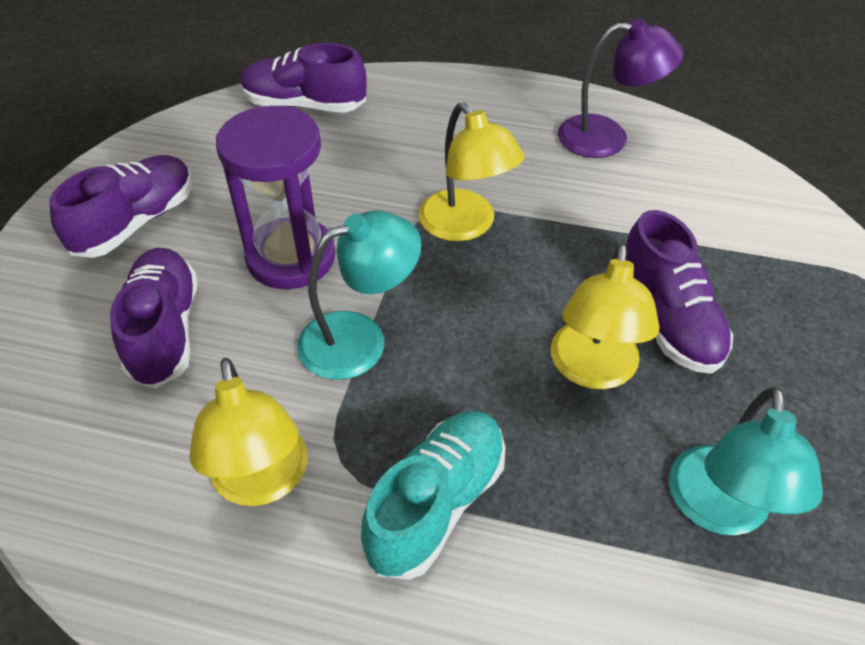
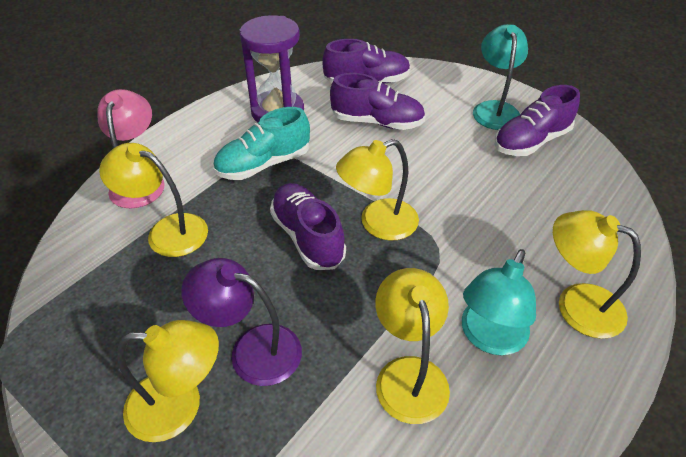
pink lamp: none = 0 -> [97,89,165,208] = 1
yellow lamp: [189,358,308,506] [419,103,525,241] [551,243,659,390] = 3 -> [99,143,208,257] [117,320,219,442] [336,139,419,241] [375,268,450,424] [553,210,641,339] = 5

